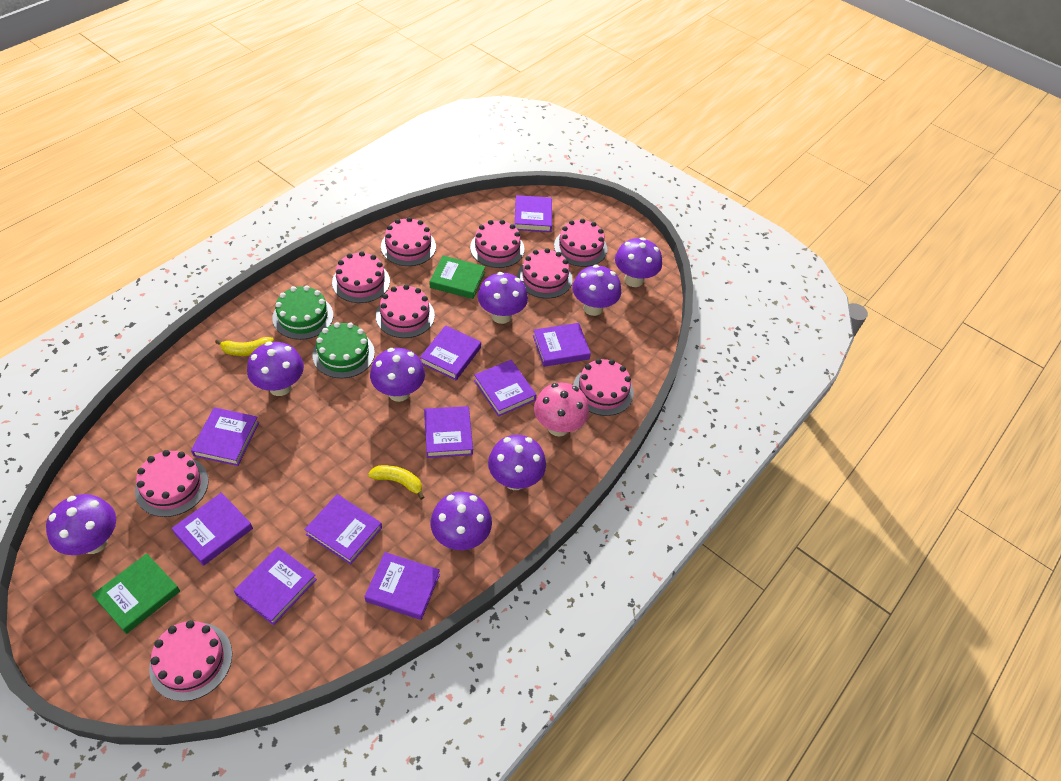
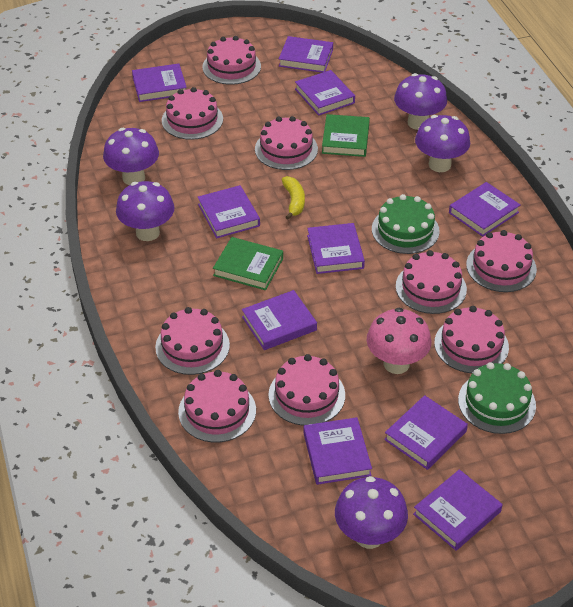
purple mushroom: [46,494,116,555] [247,342,304,396] [370,348,425,402] [431,492,492,550] [478,272,528,324] [488,435,546,490] [572,264,621,316] [615,237,662,287] = 8 -> [103,128,159,185] [116,181,175,241] [335,476,408,549] [394,73,447,130] [415,115,470,172] = 5
yellow banana: [215,337,274,356] [368,465,424,500] = 2 -> [282,176,305,220] = 1

